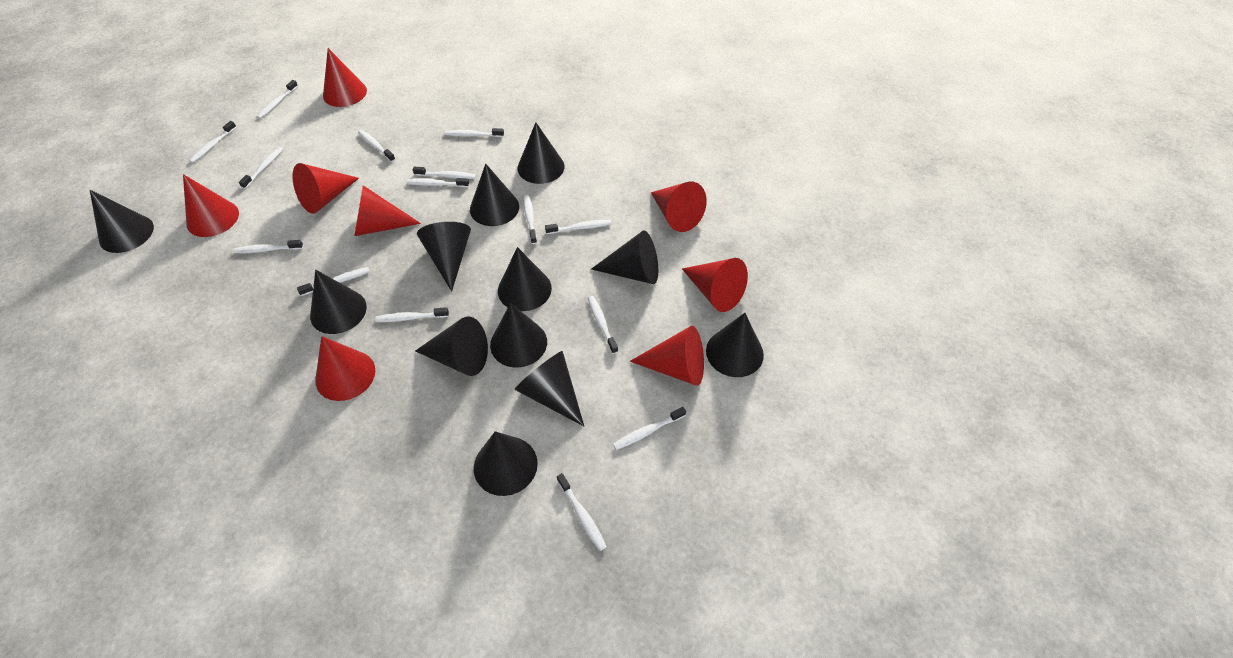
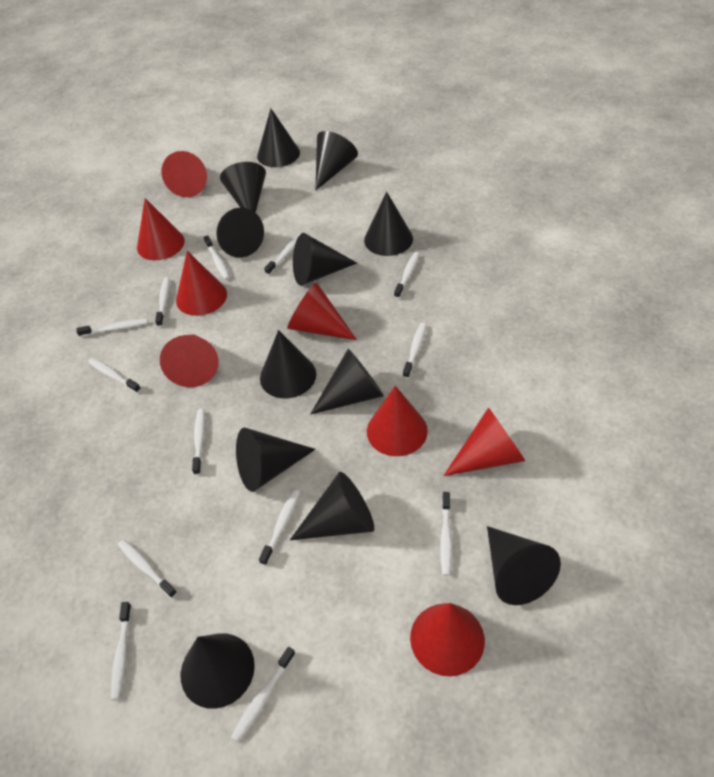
white toothbrush: [189,121,237,163] [233,240,303,253] [239,147,283,189] [257,80,298,119] [297,267,370,296] [358,130,395,162] [375,307,449,322] [406,178,469,187] [413,167,476,179] [445,128,504,137] [524,195,537,244] [545,220,611,234] [557,473,607,551] [588,296,618,354] [613,407,686,450] = 15 -> [76,319,148,337] [88,358,141,393] [111,602,132,700] [118,539,177,598] [155,277,170,327] [192,409,205,475] [204,235,230,280] [231,647,296,742] [259,490,300,566] [264,233,301,275] [394,252,420,299] [403,323,427,378] [440,492,453,576] = 13

